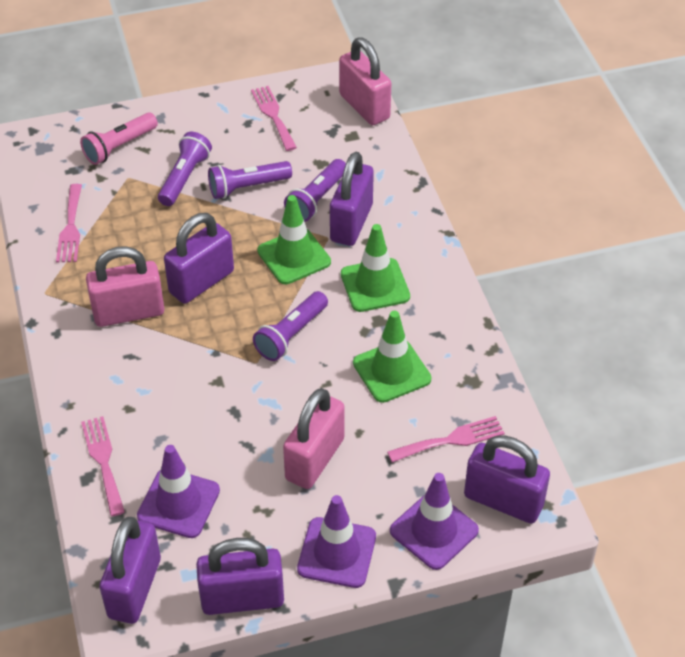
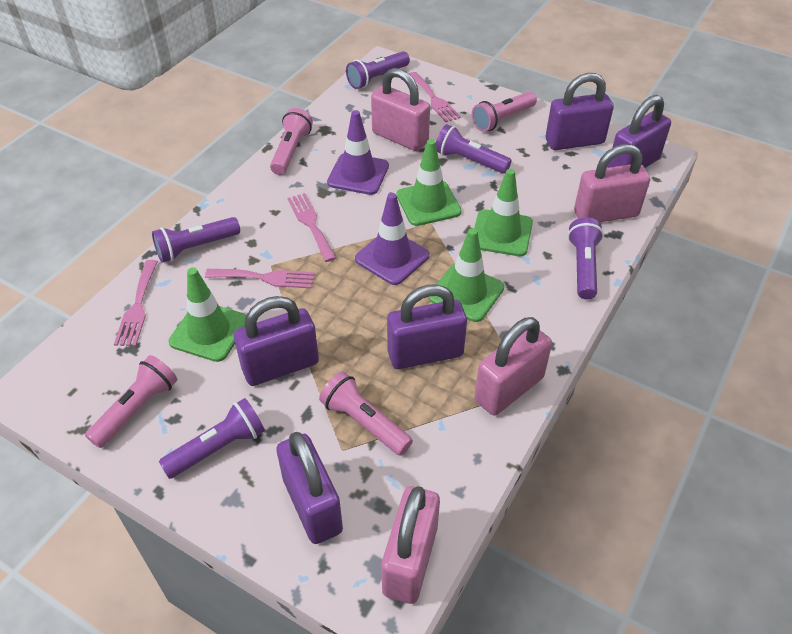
green traffic cone: [257,195,331,284] [341,224,410,312] [353,311,431,403] = 3 -> [169,267,247,362] [397,139,462,226] [429,228,504,322] [474,169,533,256] = 4
pink flashlight: [80,112,158,165] = 1 -> [85,355,177,448] [270,108,313,175] [319,371,413,456] [472,91,537,132] = 4
pink padlock: [86,246,164,327] [283,388,345,489] [339,37,391,125] = 3 -> [371,68,430,151] [381,486,440,604] [474,317,552,416] [574,144,650,222] = 4
purple flashlight: [158,132,212,206] [208,161,292,199] [253,291,328,361] [284,159,346,222] = 4 -> [152,217,240,263] [159,398,265,479] [346,51,410,89] [436,124,512,174] [568,217,604,299] = 5
purple traffic cone: [137,445,220,538] [297,495,376,588] [390,473,479,570] = 3 -> [327,110,389,195] [355,193,429,285] = 2

